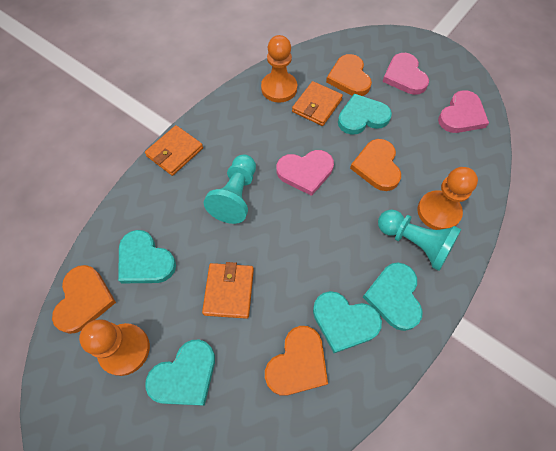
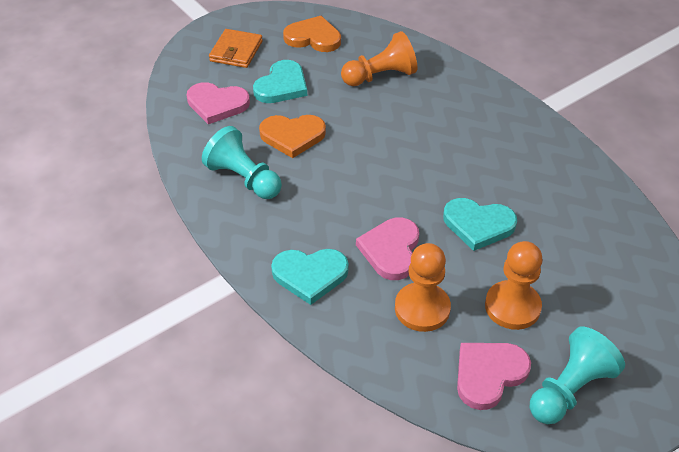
orange heart: [52,265,116,334] [265,326,328,396] [326,54,372,96] [350,139,401,191] = 4 -> [259,115,326,158] [283,16,341,52] = 2
orange wallet: [145,125,203,176] [202,262,254,319] [292,81,343,126] = 3 -> [209,29,263,68] = 1
turquoise heart: [118,230,176,283] [145,339,215,406] [313,291,382,353] [338,94,392,135] [363,263,423,331] = 5 -> [253,60,307,103] [271,249,349,305] [443,198,517,251] = 3

